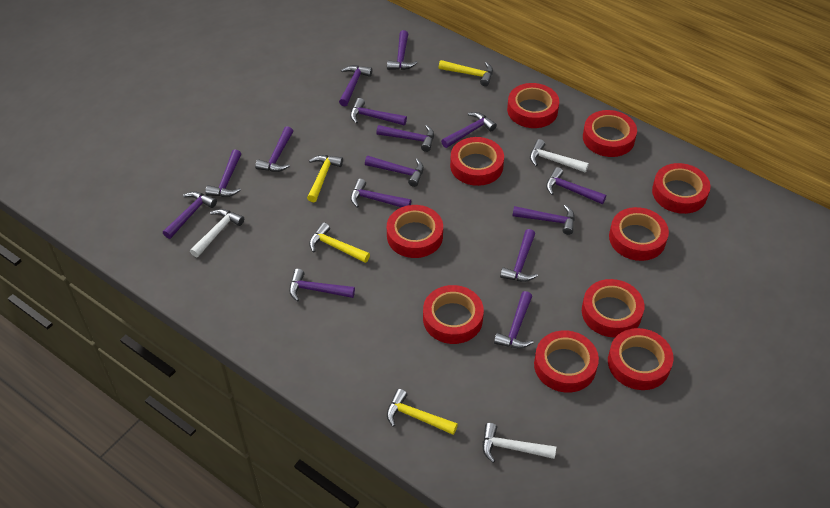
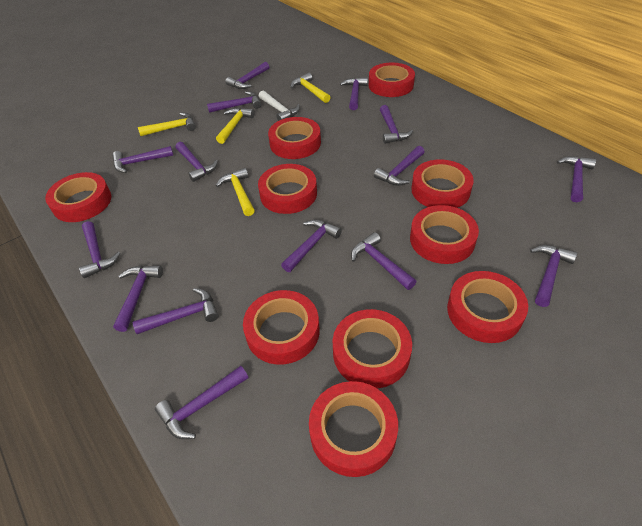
white hammer: [190,209,244,257] [483,423,556,463] [530,139,589,173] = 3 -> [259,91,300,121] = 1

